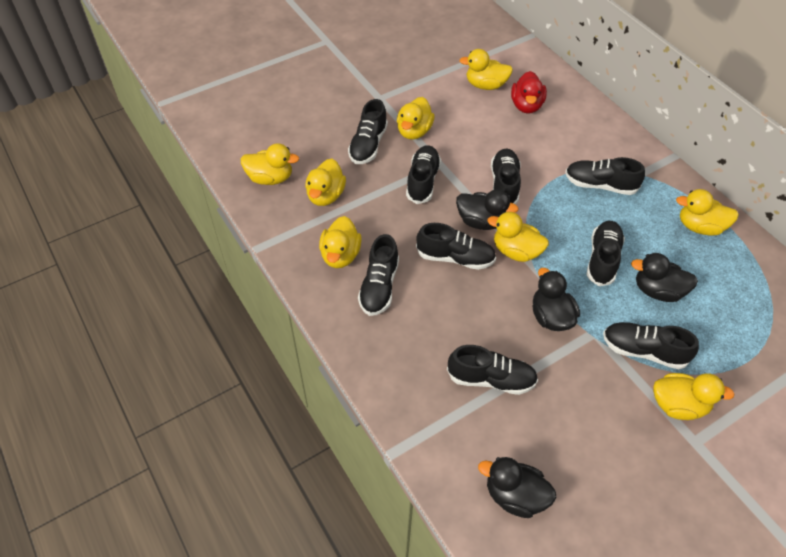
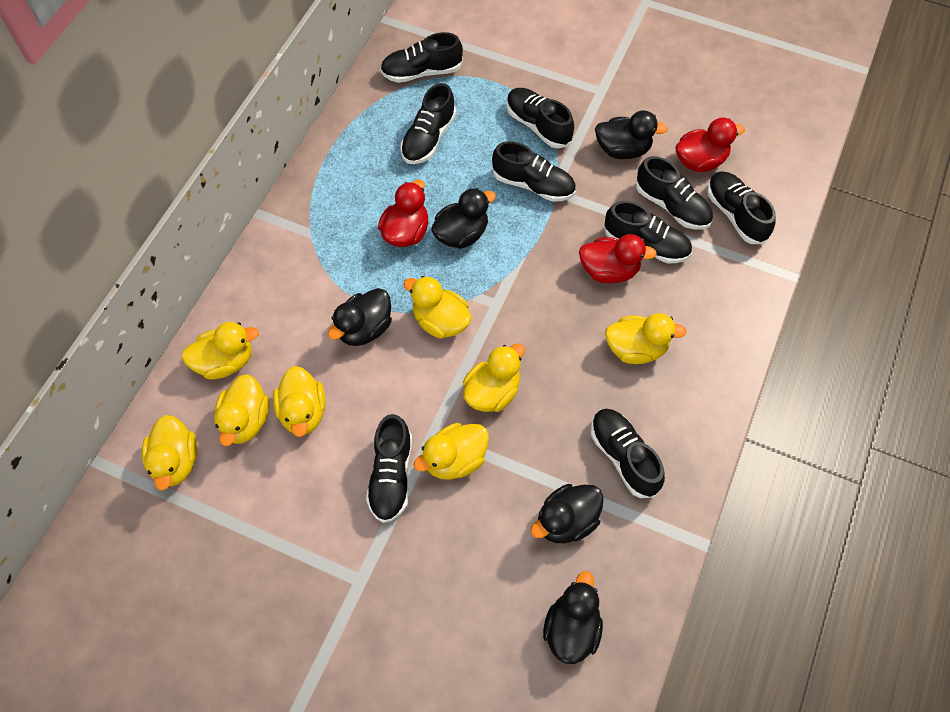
black duck: [456,189,519,230] [478,457,556,518] [533,268,580,331] [631,253,698,302] = 4 -> [328,288,392,346] [431,188,496,249] [531,484,604,543] [543,571,603,664] [595,110,668,159] = 5
red duck: [511,71,547,114] = 1 -> [378,179,428,247] [579,234,657,283] [675,117,745,172] = 3

